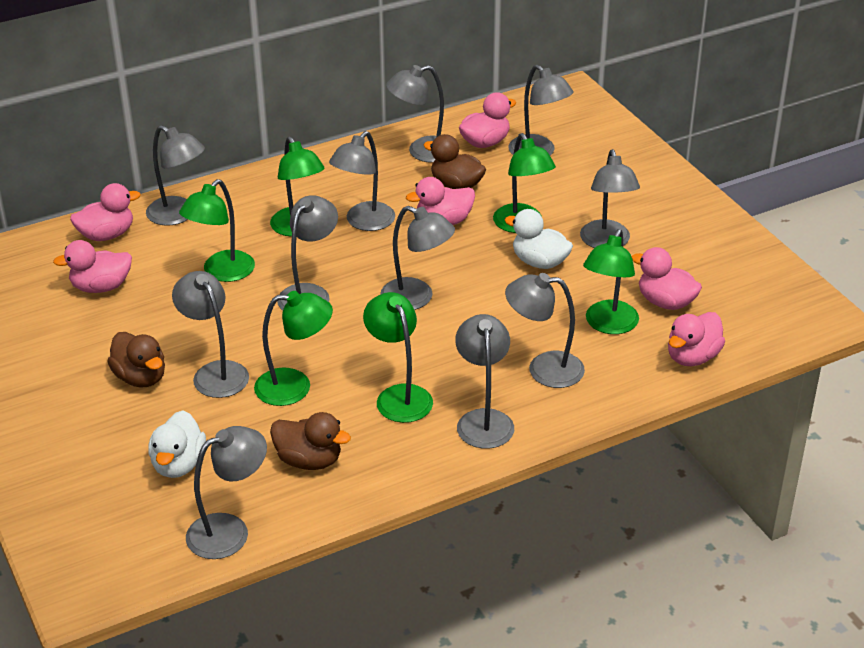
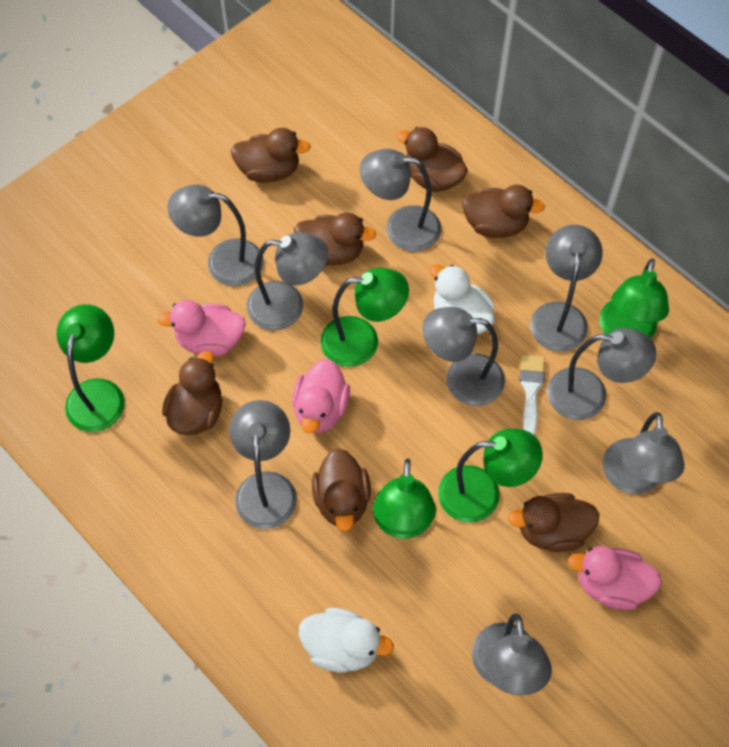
brown duck: [107,332,165,388] [270,412,351,470] [423,134,486,189] = 3 -> [162,351,222,435] [231,128,311,183] [294,212,376,266] [312,448,371,531] [396,127,468,192] [462,185,545,238] [508,493,600,552] = 7
green lamp: [179,179,255,282] [254,291,333,406] [270,136,325,237] [363,292,433,423] [493,133,556,233] [583,229,639,334] = 6 -> [57,304,125,432] [320,268,409,367] [373,459,436,539] [438,428,543,523] [600,259,669,338] = 5
grey lamp: [146,125,205,226] [172,271,249,398] [186,426,267,559] [277,195,338,311] [329,131,395,231] [380,206,455,310] [386,65,444,163] [455,314,514,449] [505,273,585,388] [508,65,573,156] [580,149,640,248] = 11 -> [167,185,264,286] [229,400,297,529] [247,232,328,331] [360,149,441,252] [422,307,505,406] [472,613,552,695] [530,225,603,352] [547,328,656,420] [602,412,685,494] = 9
pink duck: [53,240,132,293] [70,183,141,241] [406,177,475,225] [459,92,517,148] [632,247,702,310] [668,312,725,366] = 6 -> [157,300,246,356] [292,359,350,433] [568,546,662,610] = 3
white brush: none = 0 -> [520,355,545,435] = 1

